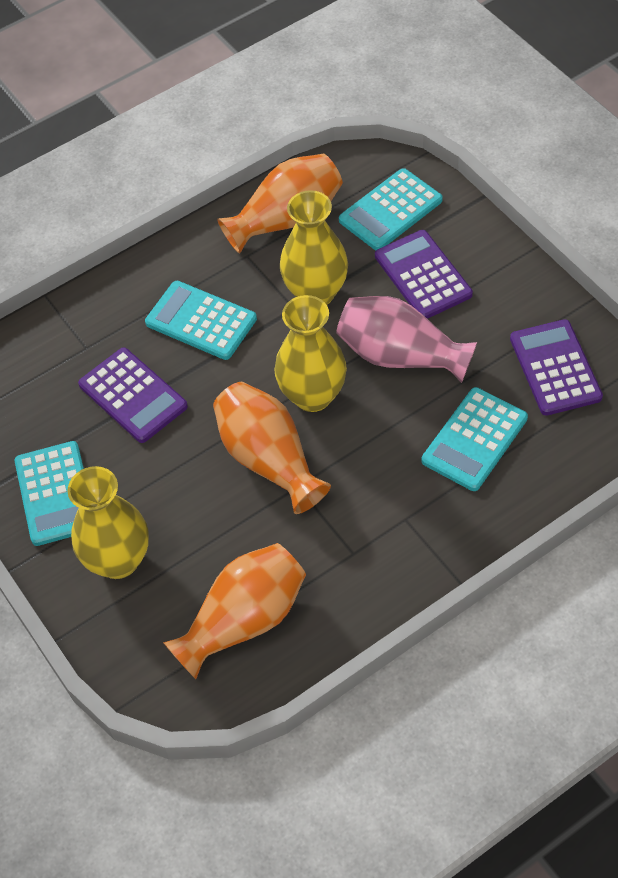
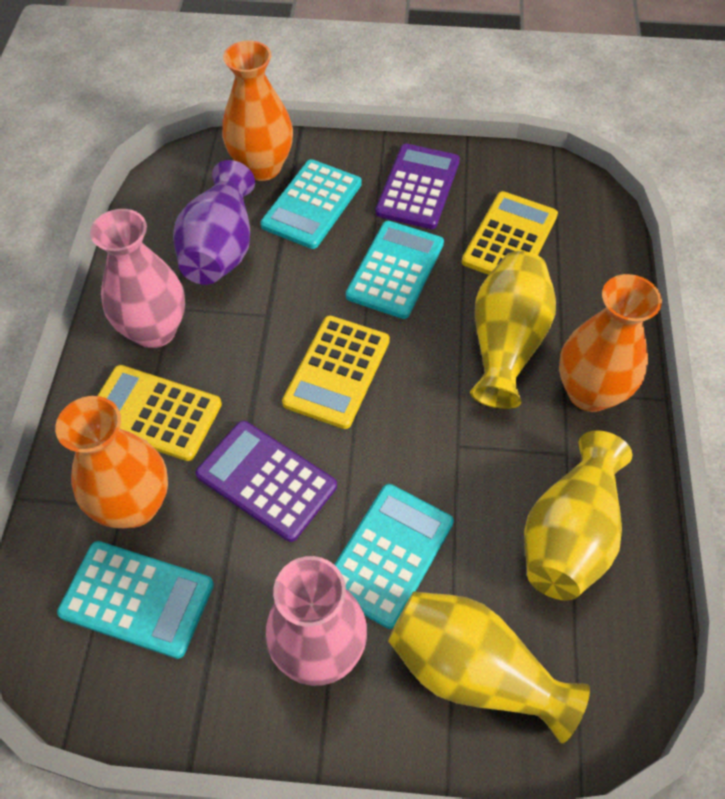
pink vase: [336,296,477,383] = 1 -> [90,209,185,348] [265,556,367,686] = 2
purple calculator: [78,348,188,443] [375,230,473,319] [510,319,603,416] = 3 -> [195,421,337,542] [375,144,460,229] = 2
purple vase: none = 0 -> [173,160,255,285] = 1
yellow calculator: none = 0 -> [97,365,222,461] [282,316,390,429] [462,191,558,275] = 3

